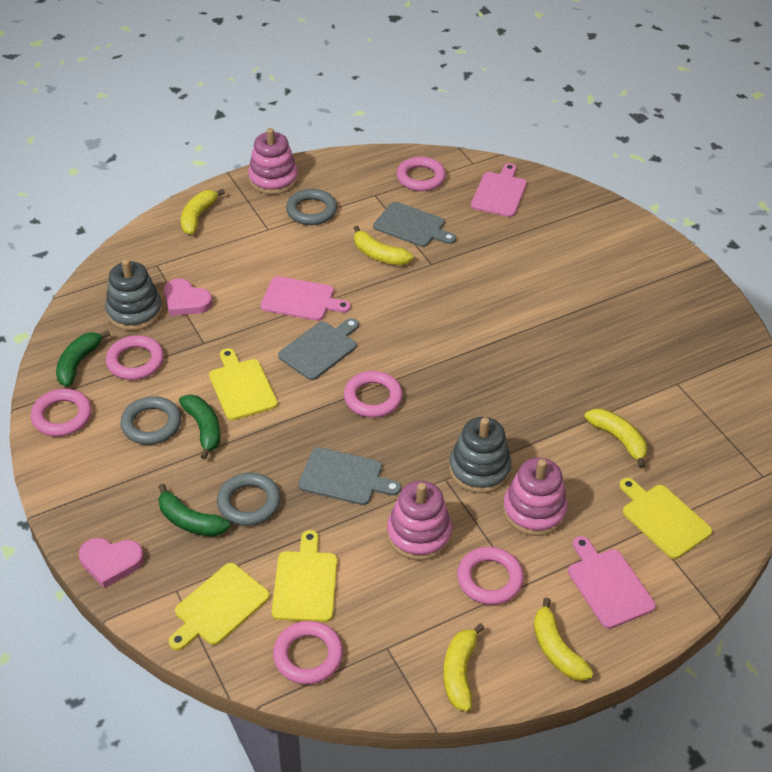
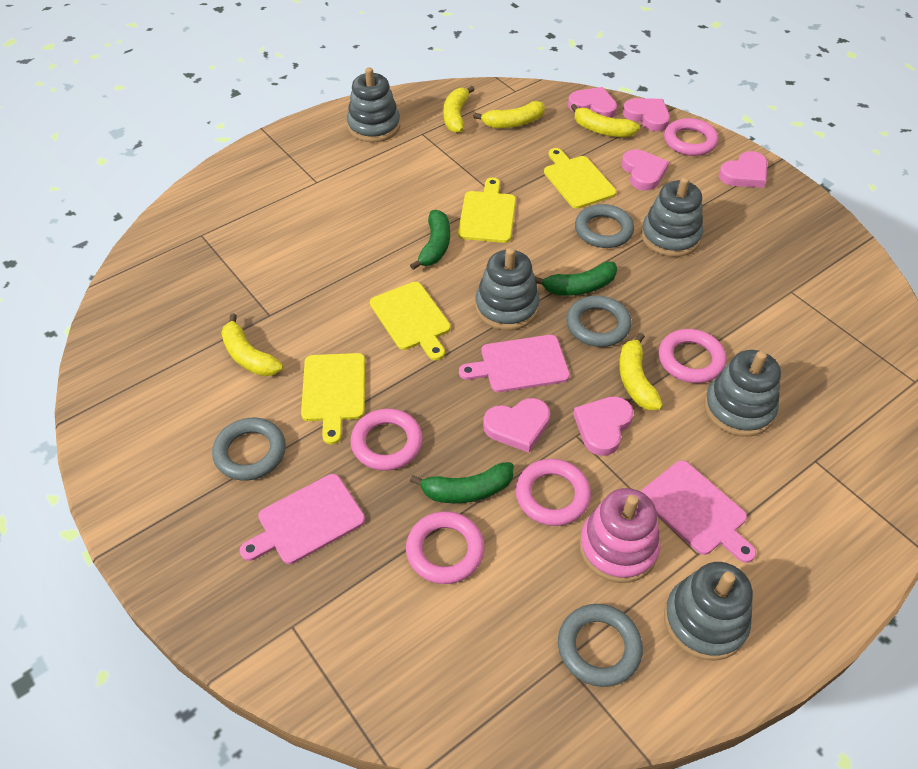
grey cutting board: [278,318,359,380] [298,447,401,505] [373,202,456,247] = 3 -> none = 0
grey ring: [120,396,181,445] [217,473,281,526] [286,189,337,225] = 3 -> [212,418,286,481] [558,604,643,687] [566,295,631,347] [575,204,634,248] = 4
grey stacking toy: [105,259,163,331] [449,417,512,493] = 2 -> [347,67,400,142] [475,248,540,330] [641,177,703,257] [664,562,753,661] [704,350,781,437] = 5
pink heart: [79,538,144,588] [164,279,212,316] = 2 -> [483,398,550,453] [568,87,617,118] [573,396,634,456] [621,149,669,190] [623,98,670,131] [719,151,767,188] = 6
pink ring: [31,389,92,437] [106,335,164,380] [273,621,343,684] [344,371,403,418] [397,157,446,191] [457,547,524,605] = 6 -> [350,408,423,471] [406,511,484,584] [515,459,591,526] [659,329,726,383] [664,118,718,156] = 5
pink stacking toy: [248,128,298,195] [387,481,452,561] [503,458,568,536] = 3 -> [579,488,660,583] = 1

